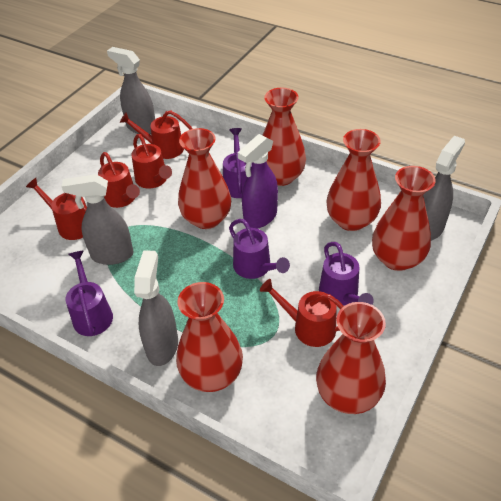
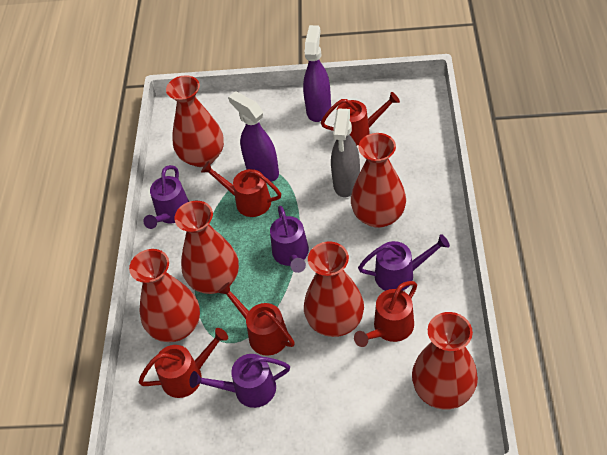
grey spray bottle: [62,174,134,265] [107,47,155,134] [134,250,178,366] [423,136,465,241] = 4 -> [331,109,360,197] = 1
purple spray bottle: [238,134,278,229] = 1 -> [228,91,279,182] [303,25,331,122] = 2

